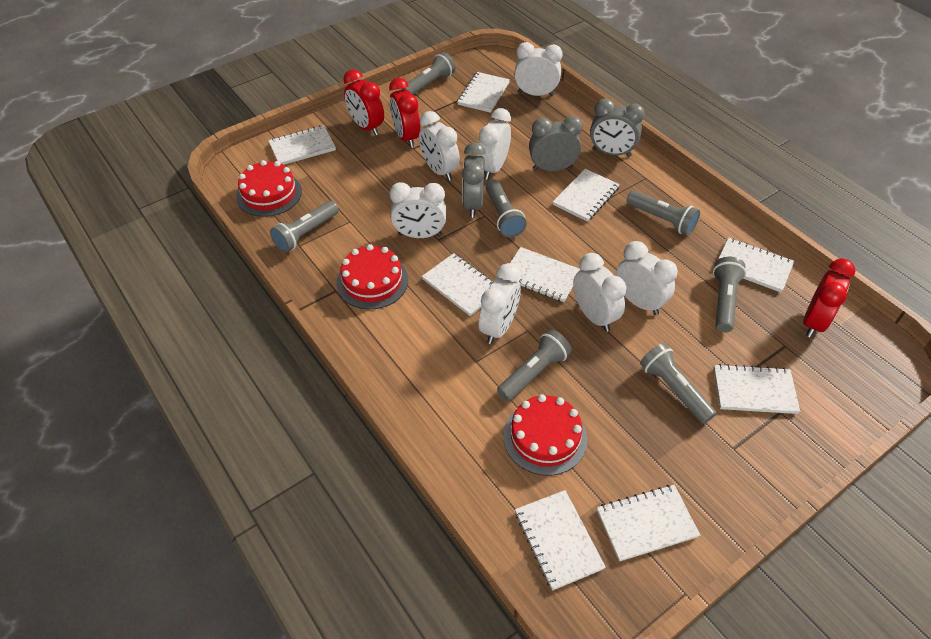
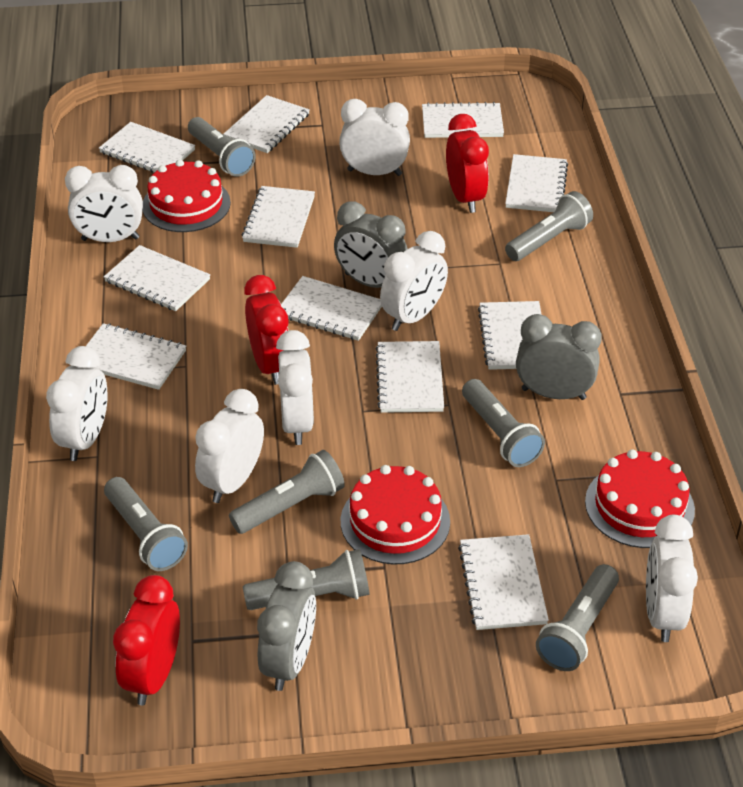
white notebook: [268,125,336,165] [422,253,493,316] [457,72,510,113] [510,247,581,302] [515,490,606,591] [553,169,620,222] [597,485,700,562] [713,364,800,414] [718,238,794,292] = 9 -> [86,323,186,390] [99,122,195,173] [104,245,210,311] [223,95,310,153] [242,186,315,248] [281,276,382,341] [375,341,444,413] [422,102,504,138] [458,534,549,630] [478,301,542,370] [505,154,568,212] = 11

